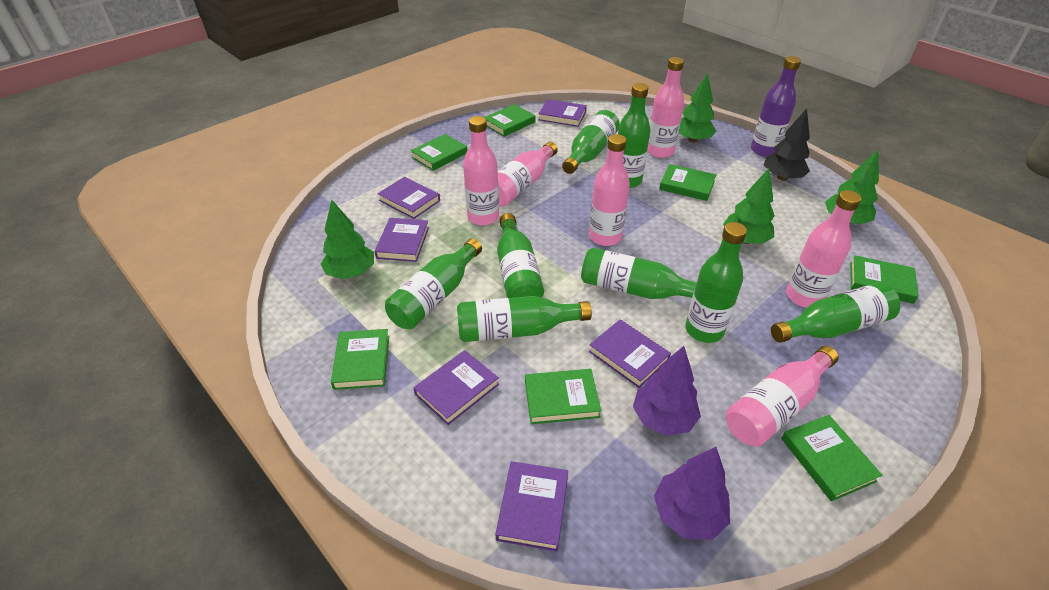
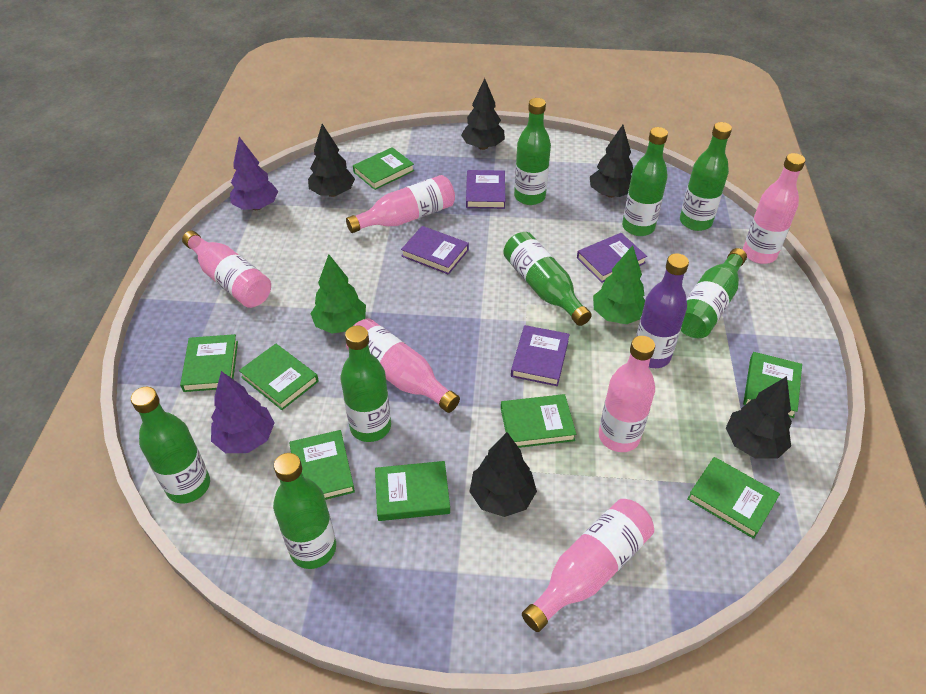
black tree: [764,109,810,181] = 1 -> [308,124,355,197] [461,78,505,150] [469,432,537,517] [590,125,633,198] [726,376,792,459] = 5
green book: [331,329,389,390] [410,134,467,171] [484,104,536,137] [525,369,601,424] [659,164,716,201] [781,415,883,502] [850,255,919,304] = 7 -> [180,334,238,392] [239,344,319,410] [289,430,355,500] [353,147,414,190] [375,461,450,521] [501,394,576,448] [687,457,780,539] [743,352,802,418] = 8
green tree: [321,199,374,279] [679,73,717,143] [723,168,775,244] [825,150,879,224] = 4 -> [310,254,366,334] [593,245,645,324] = 2
purple book: [374,218,429,262] [378,177,440,219] [413,350,499,425] [495,461,568,551] [538,99,587,127] [588,320,671,388] = 6 -> [401,226,469,275] [466,170,505,209] [511,325,570,386] [577,233,647,283] = 4

